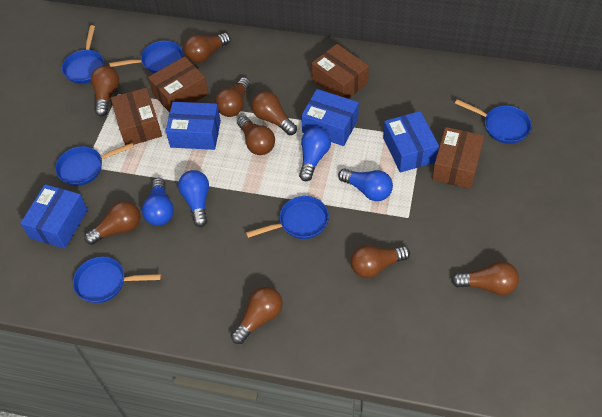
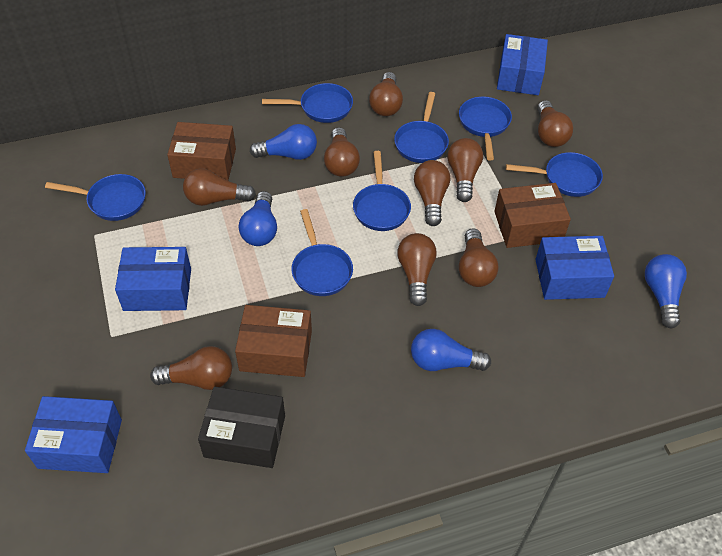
black box: none = 0 -> [198,387,285,468] = 1
blue pan: [55,143,134,186] [62,25,104,84] [73,256,161,303] [109,41,183,73] [246,196,329,239] [455,99,532,144] = 6 -> [45,174,146,221] [262,83,353,123] [291,209,353,296] [353,151,411,231] [394,92,449,163] [459,97,512,160] [506,152,603,197] = 7
brown box: [111,88,162,145] [148,56,208,112] [312,44,369,99] [432,127,484,189] = 4 -> [167,122,236,181] [235,305,312,377] [494,183,571,248] = 3

